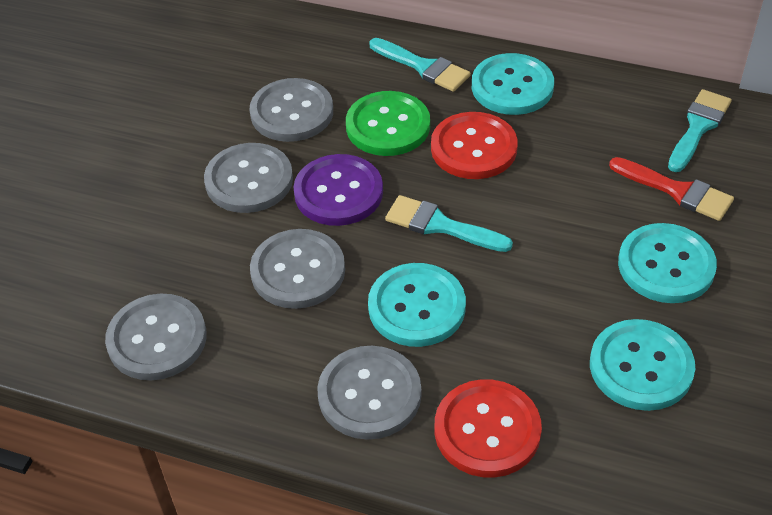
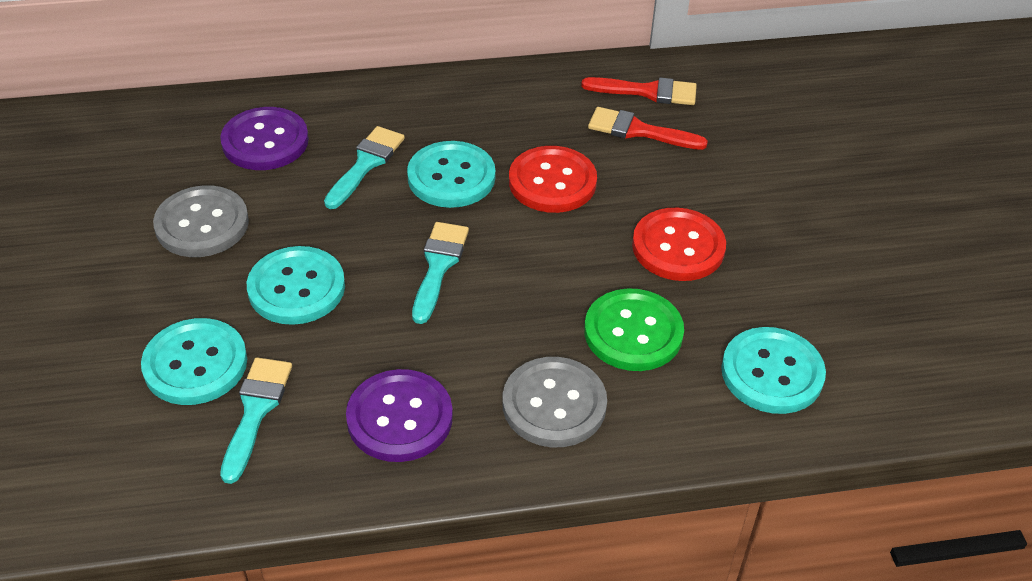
grey button: [105,294,207,380] [204,143,293,213] [250,78,333,142] [250,229,345,309] [317,346,421,440] = 5 -> [153,185,249,257] [502,357,607,447] = 2
purple button: [293,154,383,226] = 1 -> [220,107,309,170] [346,369,453,462] = 2
red brush: [609,157,734,221] = 1 -> [581,77,697,105] [588,107,708,150] = 2

